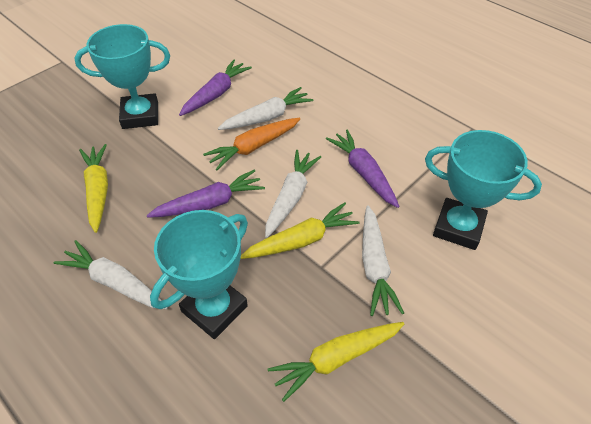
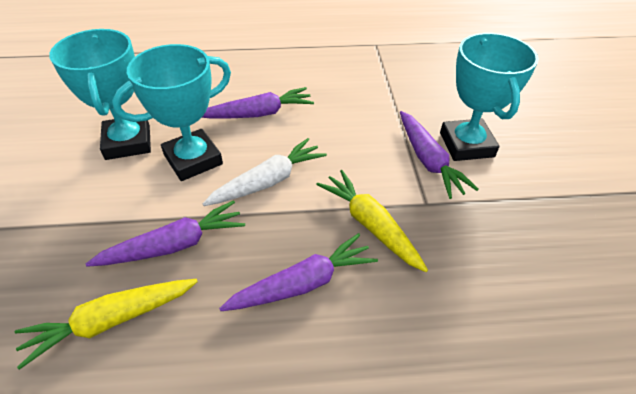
orange carrot: [203,118,300,170] = 1 -> none = 0
purple carrot: [147,169,265,218] [179,60,252,116] [326,129,400,208] = 3 -> [86,200,245,267] [201,87,314,118] [219,233,378,311] [400,111,479,199] = 4
white carrot: [54,240,168,309] [218,87,313,130] [265,150,321,238] [362,205,404,316] = 4 -> [203,138,327,206] = 1
yellow carrot: [79,144,108,233] [241,202,360,259] [268,322,404,402] = 3 -> [15,279,198,370] [316,170,428,272] = 2

